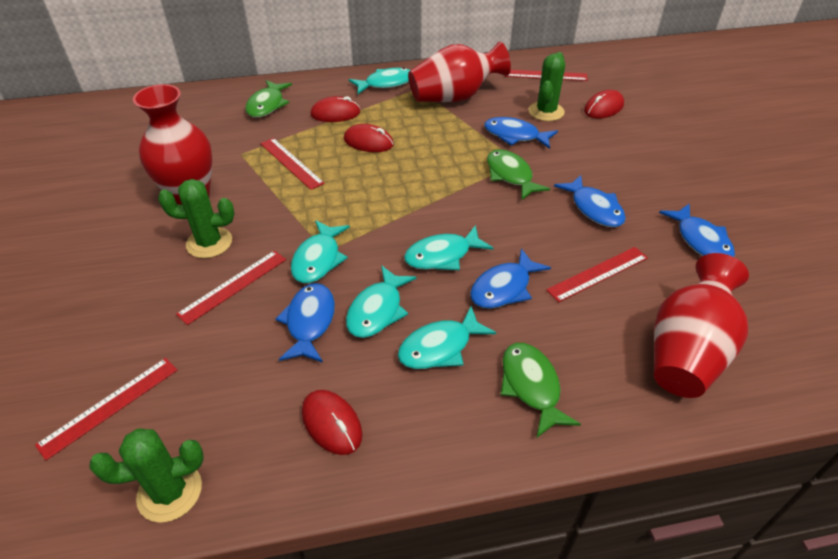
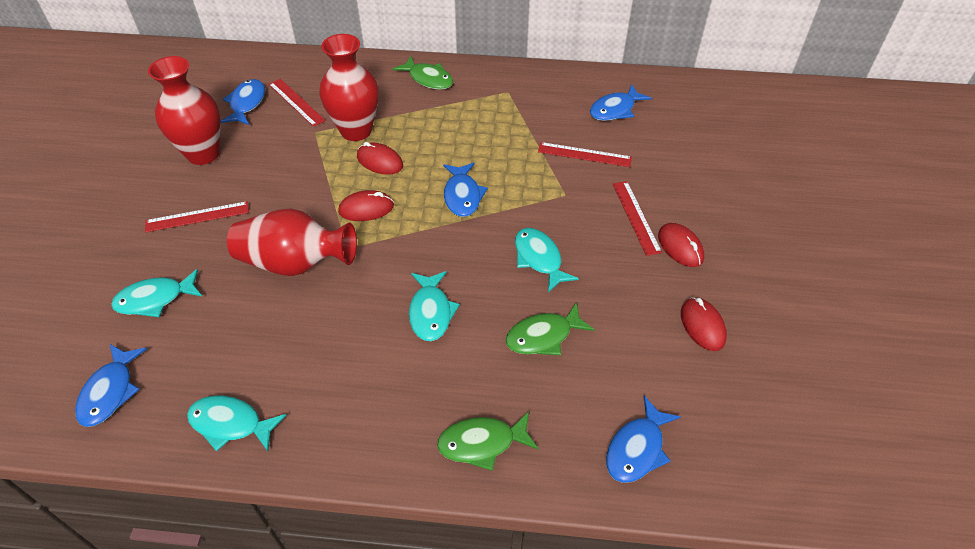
green cactus: [89,428,204,523] [158,179,234,258] [528,52,565,121] = 3 -> none = 0
red ruler: [35,358,177,460] [176,250,286,325] [260,138,325,190] [504,70,588,81] [546,247,648,302] = 5 -> [145,201,249,232] [269,79,326,127] [538,142,632,167] [613,181,662,256] = 4
turquoise fish: [291,220,350,283] [346,265,417,338] [349,68,410,94] [398,306,496,369] [404,225,493,270] = 5 -> [111,269,202,317] [187,395,286,452] [409,271,460,341] [515,228,579,293] = 4

